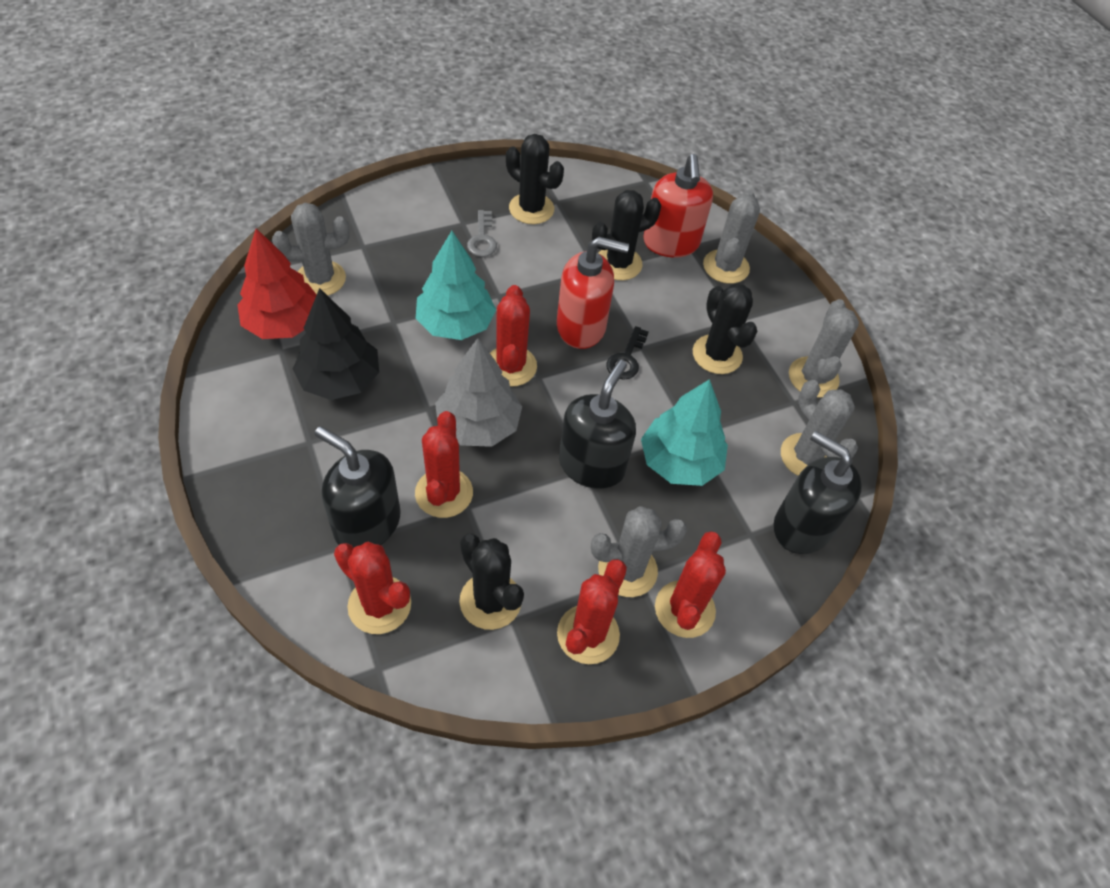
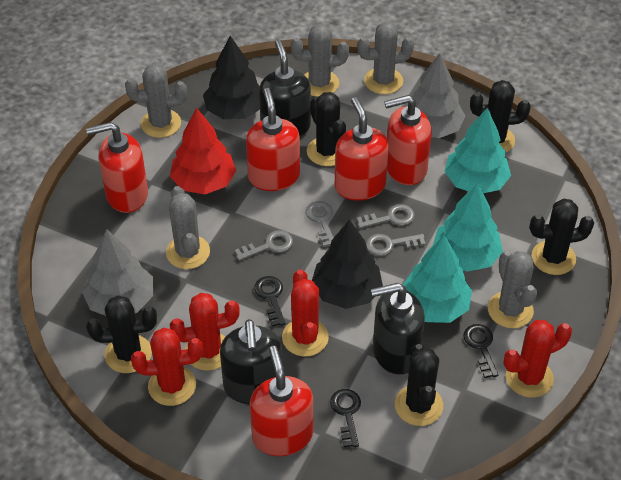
black cactus: [460,534,524,630] [506,134,564,224] [592,190,661,280] [693,284,757,374] = 4 -> [86,295,157,373] [307,92,346,166] [395,344,443,426] [470,80,531,152] [530,198,594,275] = 5
black key: [606,326,649,380] = 1 -> [254,276,286,327] [330,389,361,447] [464,324,498,378] = 3
black tree: [293,288,379,400] = 1 -> [203,36,260,119] [312,220,383,309] = 2
grey key: [467,210,497,257] = 1 -> [235,230,293,261] [306,201,334,247] [357,204,415,228] [366,234,426,256] = 4
grey tree: [435,338,522,447] = 1 -> [82,229,153,316] [403,53,466,138] = 2
red cactus: [334,542,411,634] [415,411,473,518] [490,285,537,387] [557,559,627,664] [655,531,726,638] = 5 -> [131,328,203,406] [169,293,240,371] [282,270,329,357] [504,320,572,398] = 4
red soap dispenser: [557,237,629,349] [643,154,713,258] = 2 -> [86,122,148,213] [246,88,300,191] [250,346,313,456] [335,97,389,200] [384,95,431,185] = 5
turquoise tree: [416,231,496,340] [641,379,728,486] = 2 -> [403,235,472,323] [433,183,503,272] [444,108,511,193] = 3

